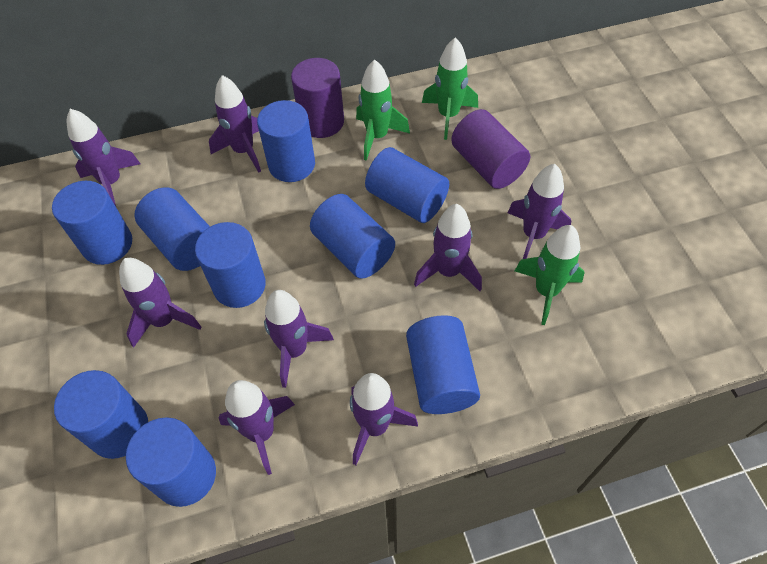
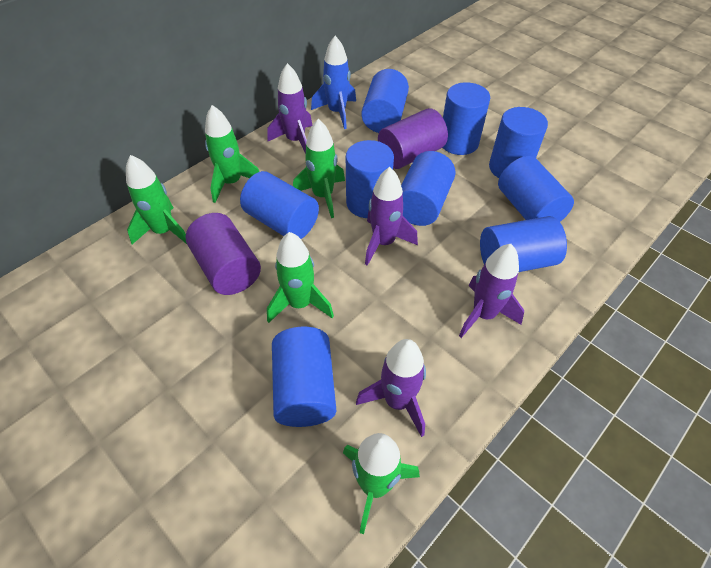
blue rocket: none = 0 -> [311,36,356,129] = 1
green rocket: [356,59,410,161] [422,38,478,140] [515,225,585,325] = 3 -> [126,155,187,244] [205,105,259,203] [267,232,334,323] [293,119,345,218] [343,433,420,534] = 5
purple rocket: [67,109,140,206] [119,258,201,348] [209,75,261,172] [219,380,295,475] [264,290,334,388] [350,373,418,465] [414,204,482,291] [508,164,571,259] = 8 -> [267,63,312,154] [356,339,426,437] [365,167,418,266] [459,244,524,338] = 4

